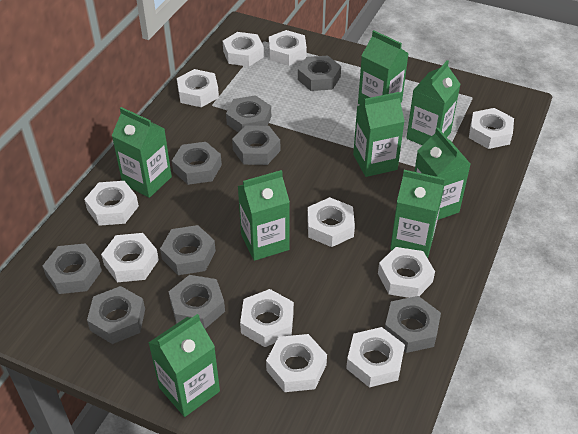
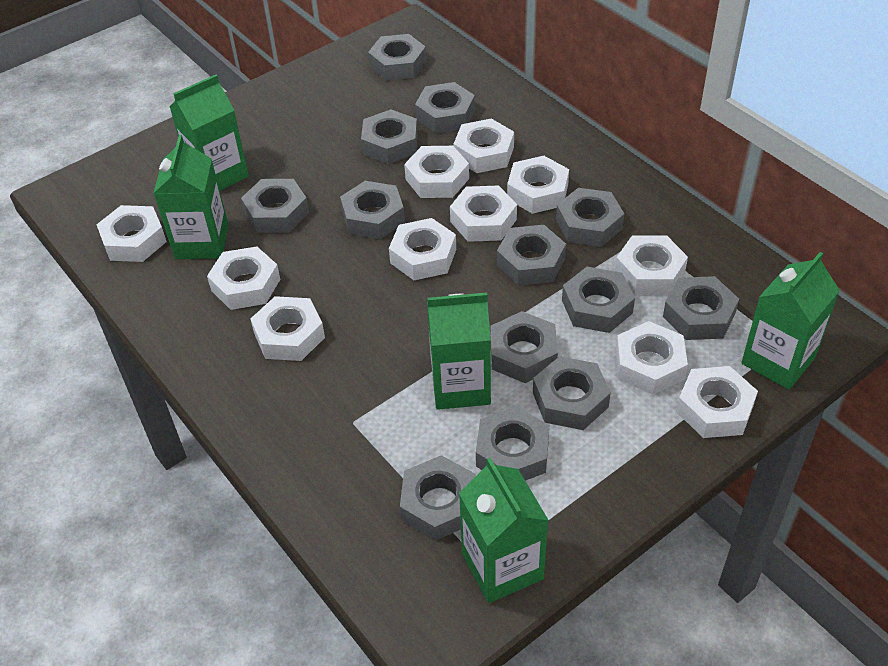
green carton: [112,107,172,198] [148,314,220,417] [238,170,290,261] [353,92,405,177] [358,30,409,105] [390,170,445,258] [406,60,461,145] [414,128,470,220] = 8 -> [153,135,229,259] [170,75,249,191] [427,292,491,410] [459,458,549,603] [741,252,840,390] = 5
grey nut: [43,243,102,294] [87,286,145,344] [160,225,216,275] [169,275,225,329] [172,142,222,185] [226,95,271,132] [232,125,280,165] [298,56,341,91] [385,296,441,353] = 9 -> [241,179,309,233] [340,181,405,239] [361,109,418,164] [368,34,426,81] [400,455,476,540] [415,82,475,133] [476,406,550,481] [490,311,558,383] [497,225,566,286] [533,356,611,430] [556,188,624,247] [562,267,635,333] [663,276,739,340] = 13

